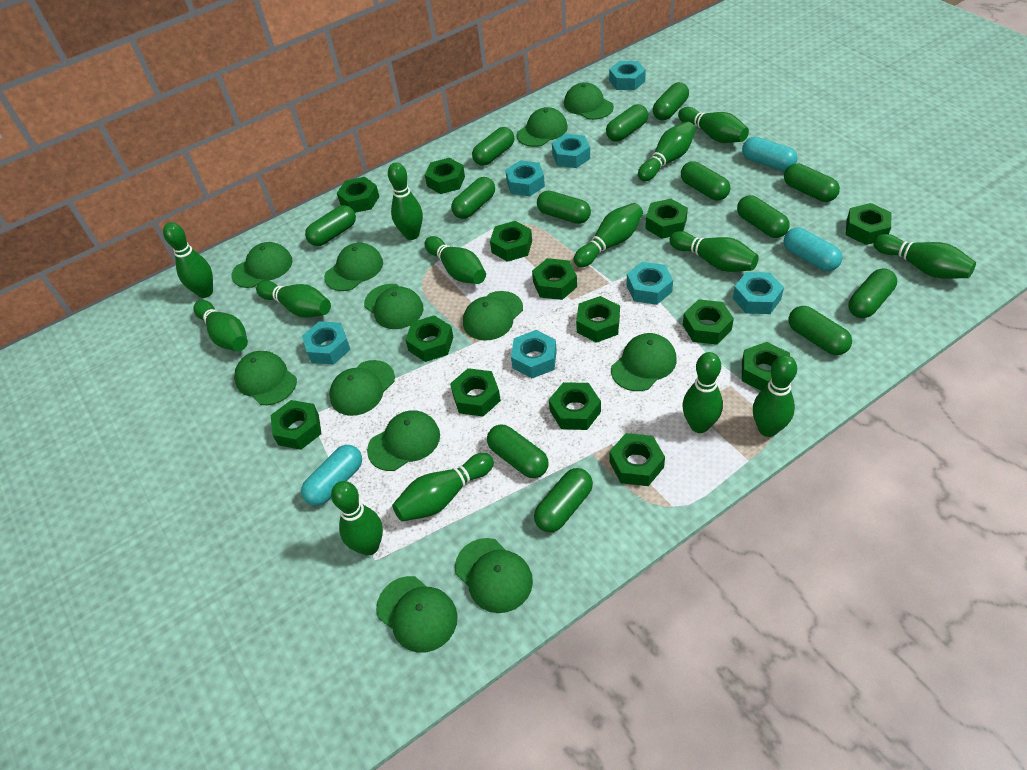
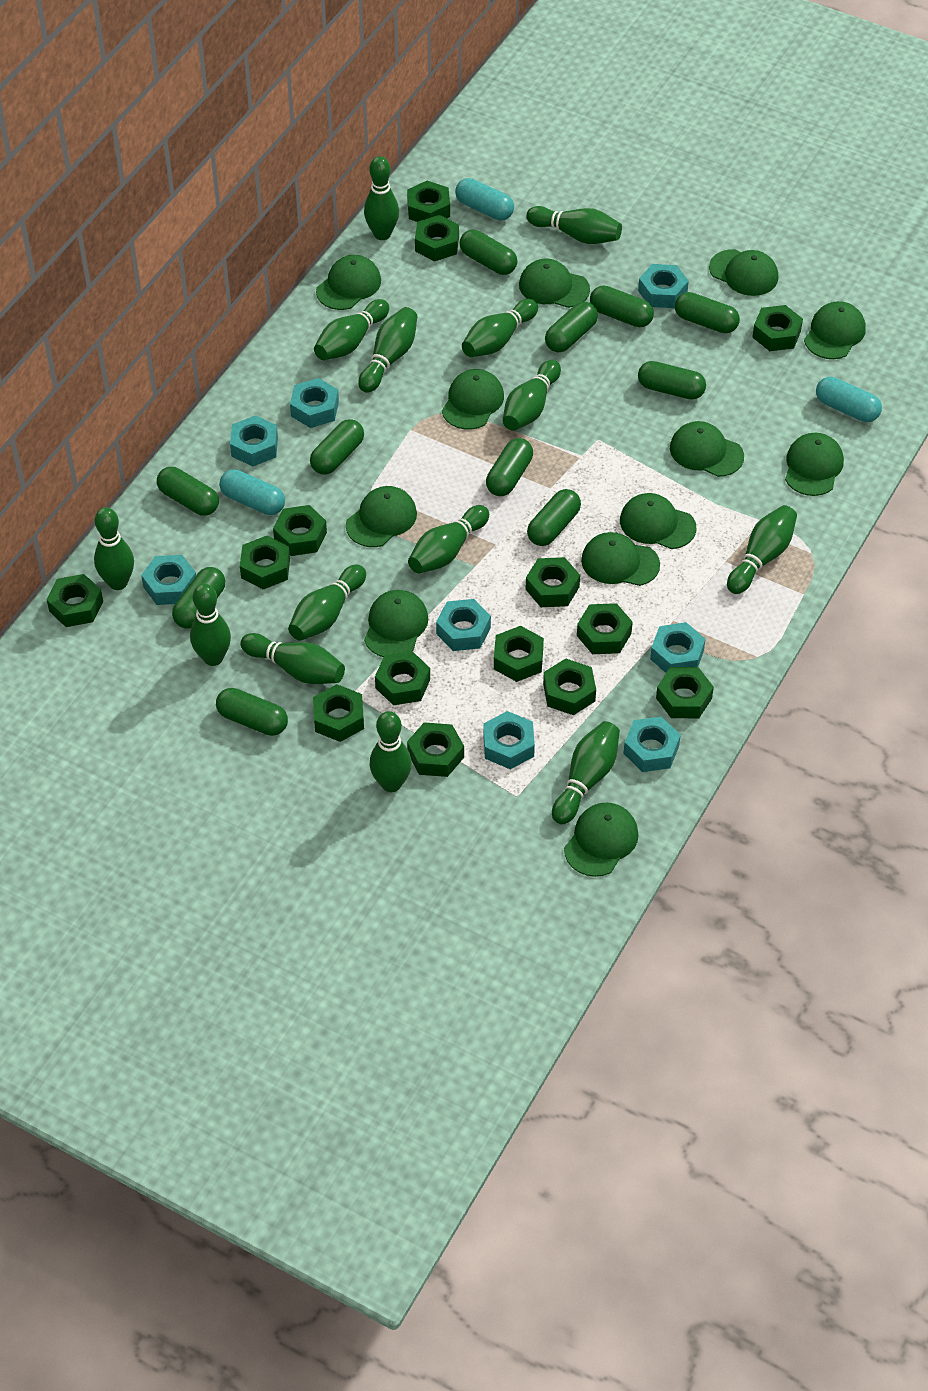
green capsule: [305,205,356,246] [451,177,495,219] [472,127,514,166] [487,424,549,478] [534,468,593,532] [537,191,591,224] [606,104,648,142] [653,82,689,120] [681,161,730,200] [737,195,790,238] [784,163,840,202] [788,306,852,355] [848,268,897,318] = 13 -> [157,467,219,516] [172,567,225,628] [216,688,288,736] [310,419,364,475] [459,230,517,275] [486,438,533,496] [527,489,581,546] [545,302,598,352] [590,285,654,327] [638,361,706,400] [675,292,740,333] = 11
turquoise nut: [302,321,351,364] [505,160,545,196] [511,330,557,378] [552,134,590,168] [609,61,646,90] [627,262,673,305] [733,272,784,314] = 7 -> [141,555,196,605] [230,415,278,466] [290,378,339,428] [436,599,491,651] [483,711,535,769] [623,717,681,772] [638,264,689,308] [650,622,705,673] = 8

